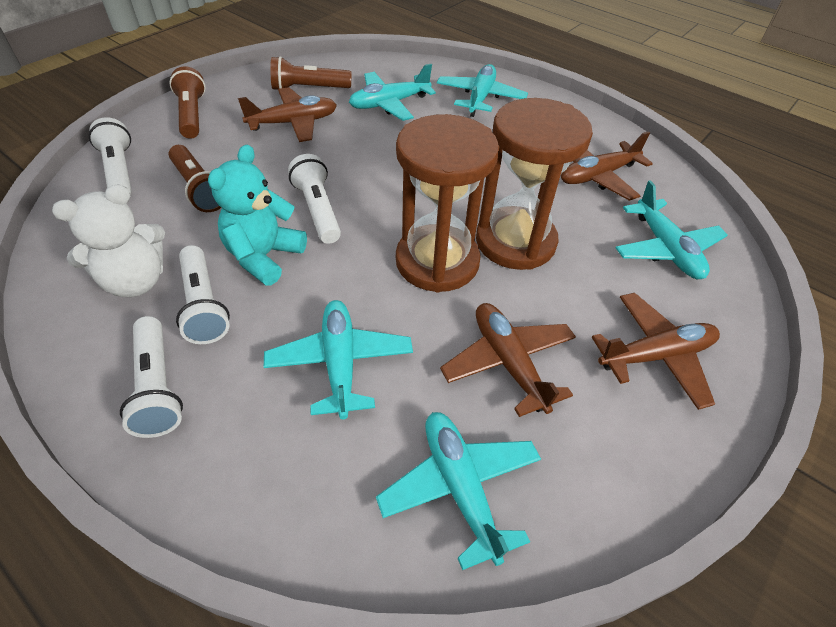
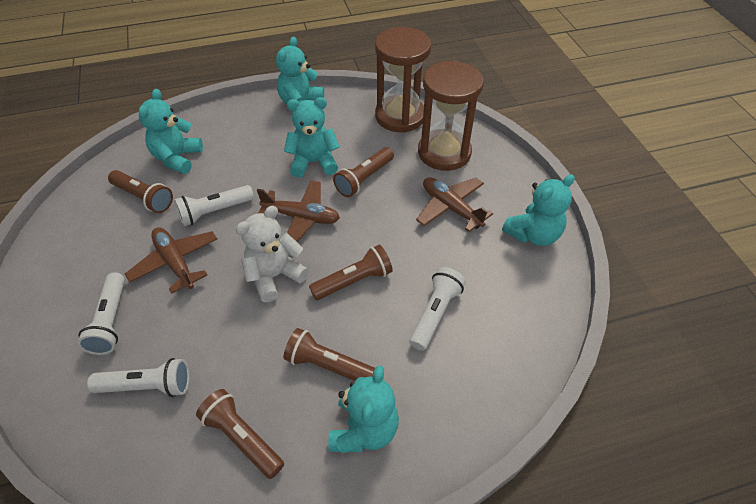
brown flashlight: [169,145,221,212] [170,66,206,139] [270,56,351,90] = 3 -> [108,170,173,213] [196,389,284,479] [283,328,375,381] [309,245,393,300] [333,147,394,197] = 5
brown plane: [238,87,337,142] [440,303,576,417] [561,131,653,201] [592,293,720,410] = 4 -> [125,227,217,294] [257,180,340,242] [416,177,493,232] = 3
turquoise plane: [264,300,413,419] [349,64,436,121] [376,412,541,570] [437,64,528,117] [615,180,728,279] = 5 -> none = 0
turquoise teddy bear: [208,145,307,286] = 1 -> [139,89,203,174] [276,37,324,104] [284,97,340,178] [329,365,399,453] [502,174,575,246] = 5

